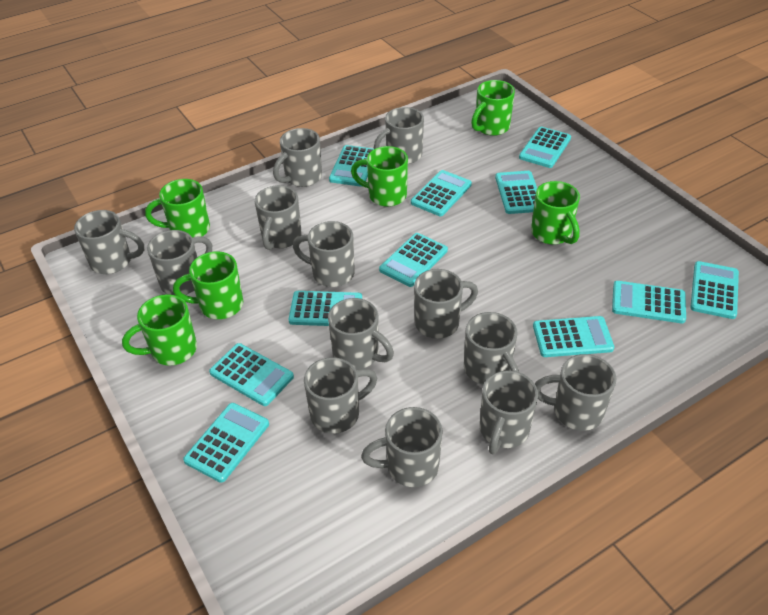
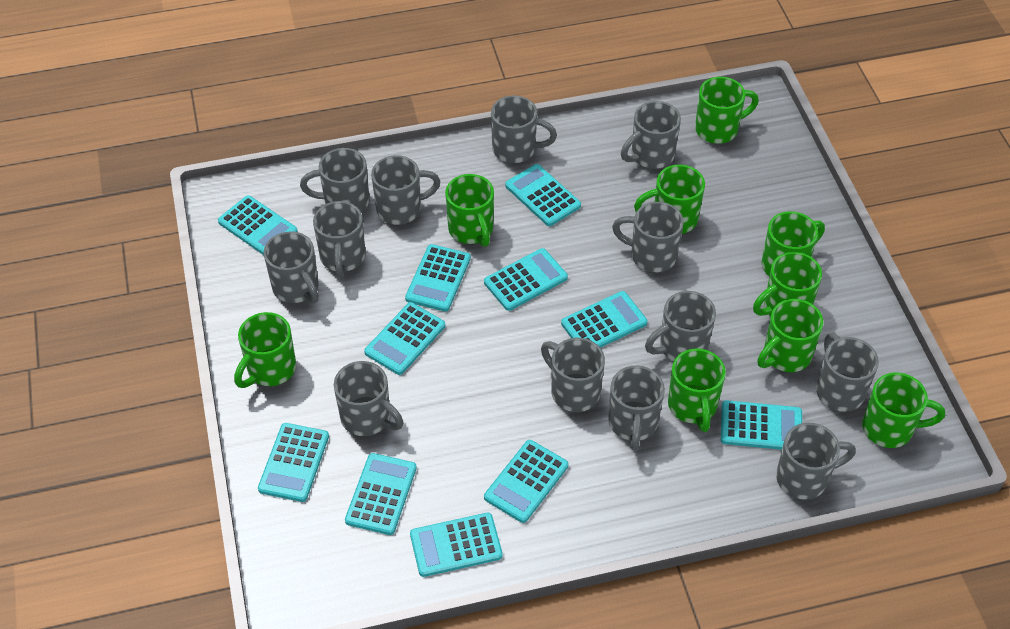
green mug: [122,294,197,366] [145,179,210,238] [173,251,243,319] [351,146,408,207] [471,80,515,136] [531,181,580,244] = 6 -> [234,312,296,388] [445,174,494,247] [634,165,705,234] [668,349,726,432] [695,77,759,144] [753,252,822,316] [757,299,823,372] [762,211,825,276] [862,373,945,448] = 9

